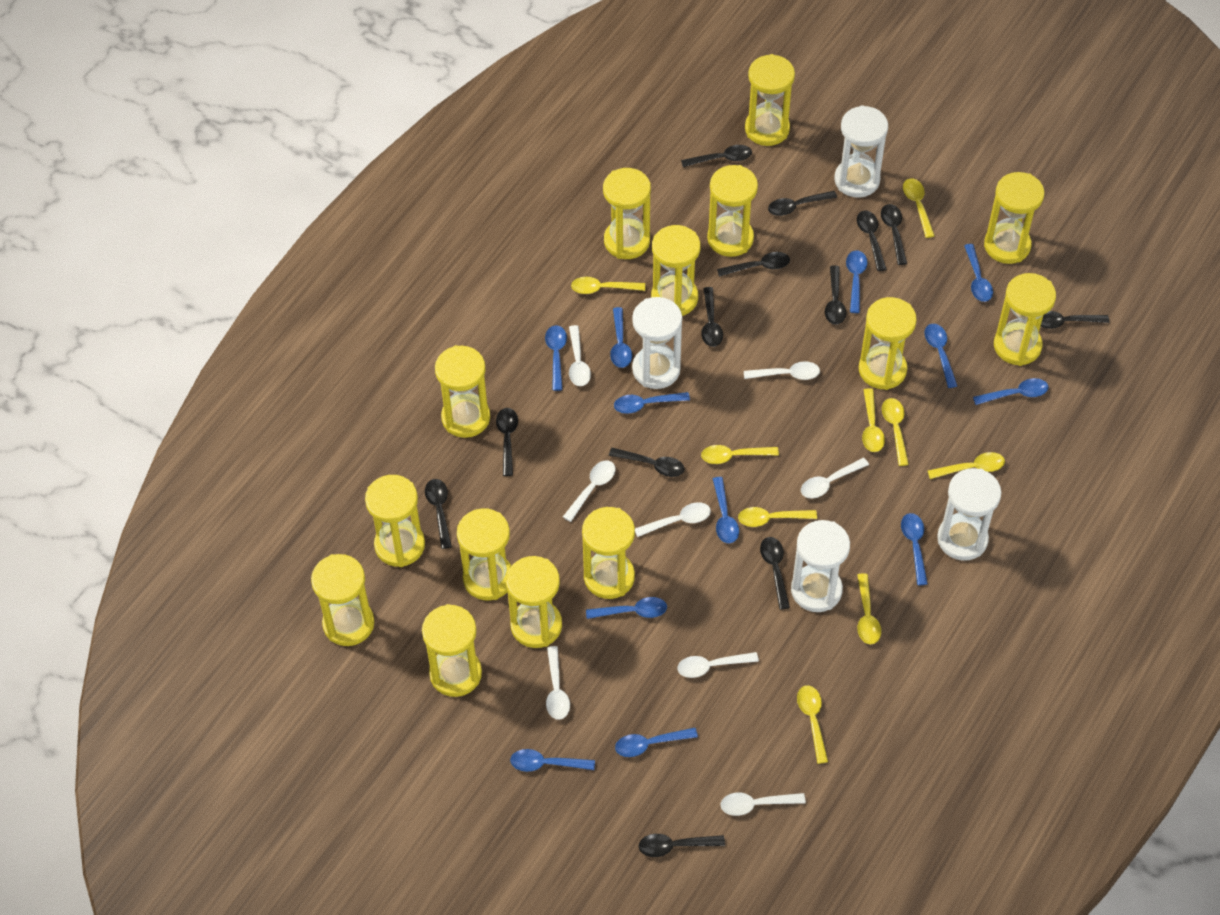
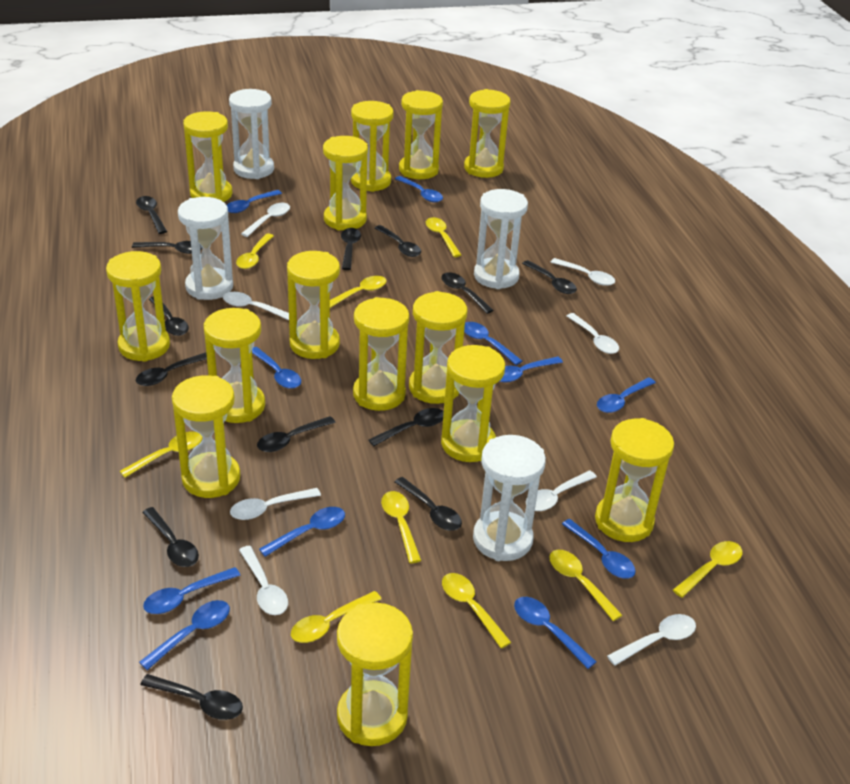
blue spoon: [510,749,595,772] [545,325,567,391] [586,597,667,619] [610,307,632,368] [614,392,690,414] [615,728,698,757] [713,477,739,543] [846,250,867,313] [901,513,928,585] [924,324,957,388] [964,244,993,302] [973,378,1049,405] = 12 -> [139,600,230,670] [143,567,241,614] [227,190,282,213] [252,347,301,389] [259,507,345,557] [395,176,443,202] [464,322,522,365] [500,356,563,383] [514,597,597,669] [562,519,636,579] [597,377,656,413] = 11

